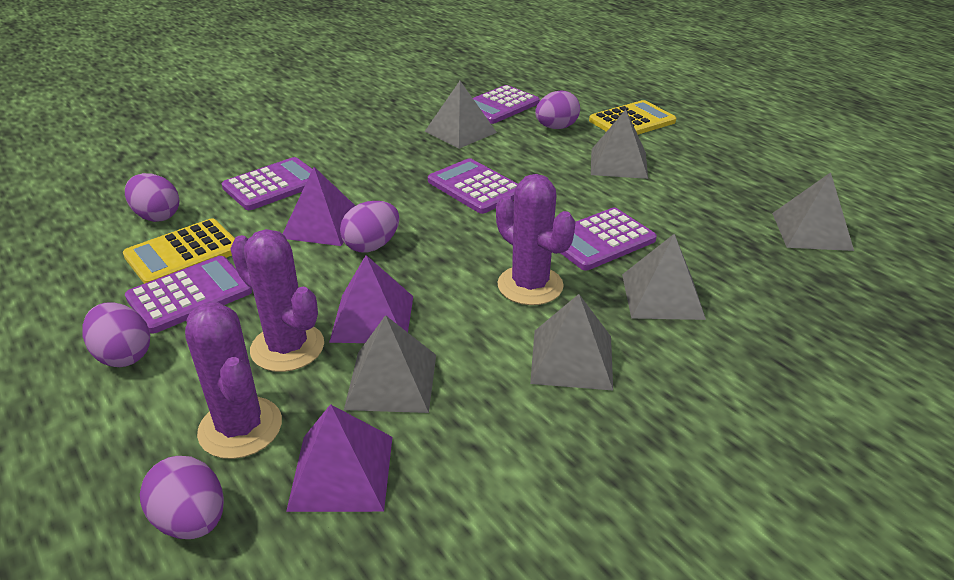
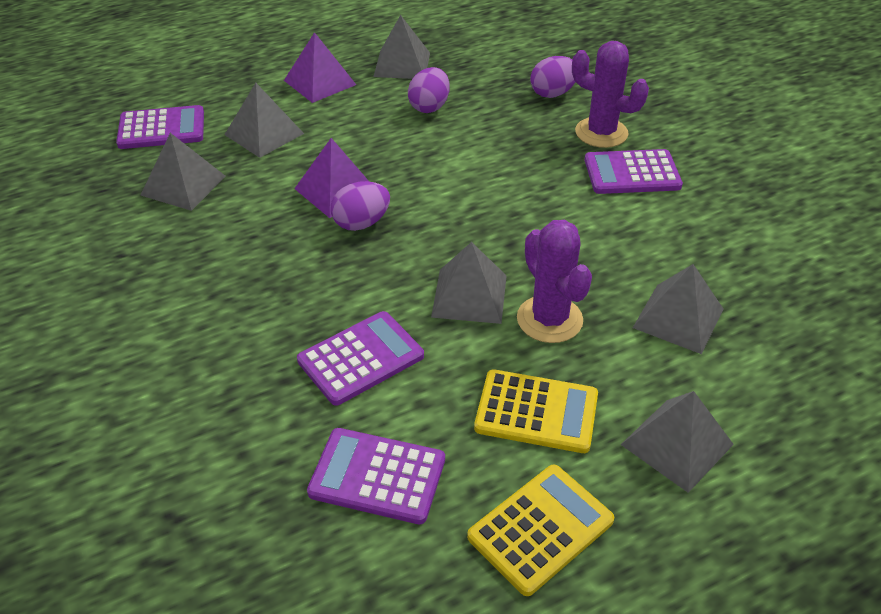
purple cactus: [185,302,282,459] [230,229,324,372] [496,174,575,305] = 3 -> [517,220,592,343] [572,41,649,148] = 2
purple calculator: [125,256,252,334] [222,157,312,210] [428,158,518,214] [473,85,540,124] [561,208,657,271] = 5 -> [116,105,204,149] [297,311,424,406] [307,428,445,524] [585,149,683,194] = 4
purple egg: [82,302,150,367] [125,173,180,222] [140,456,224,539] [340,201,399,252] [535,90,580,129] = 5 -> [331,181,390,231] [408,67,450,113] [530,56,575,98] = 3
purple pyramid: [283,167,355,246] [286,404,392,512] [329,255,413,343] = 3 -> [284,32,356,103] [294,138,369,218] = 2

